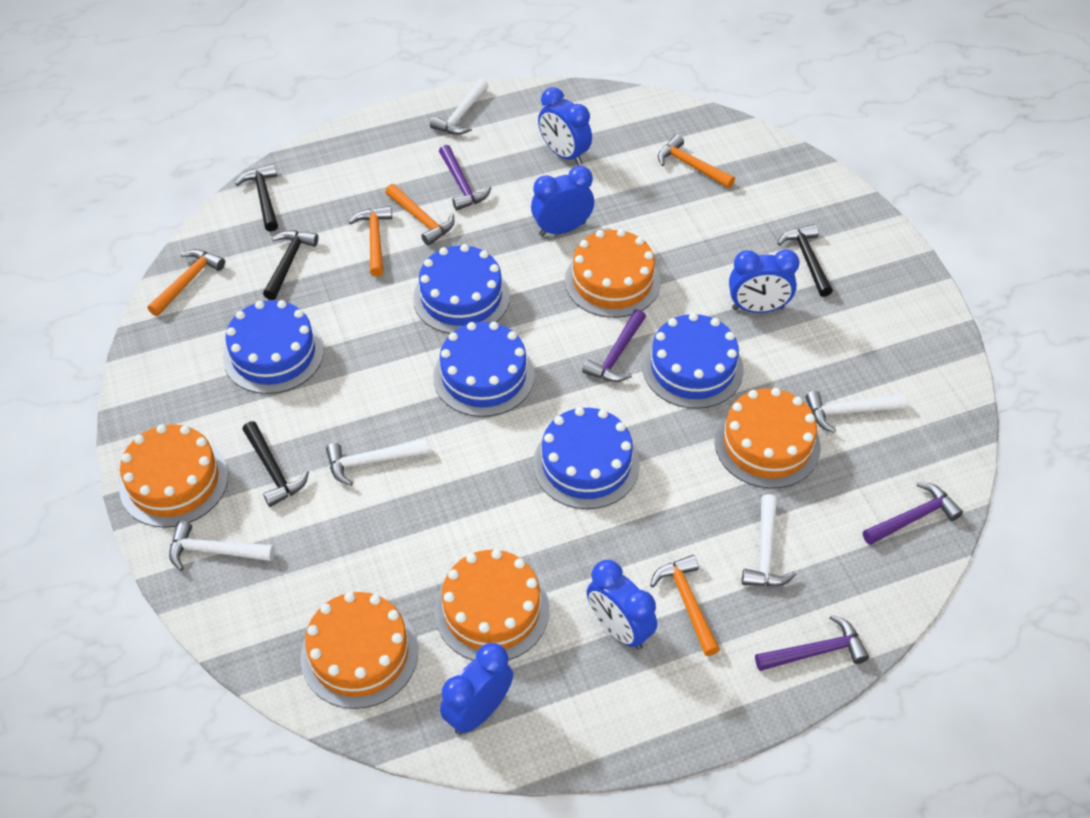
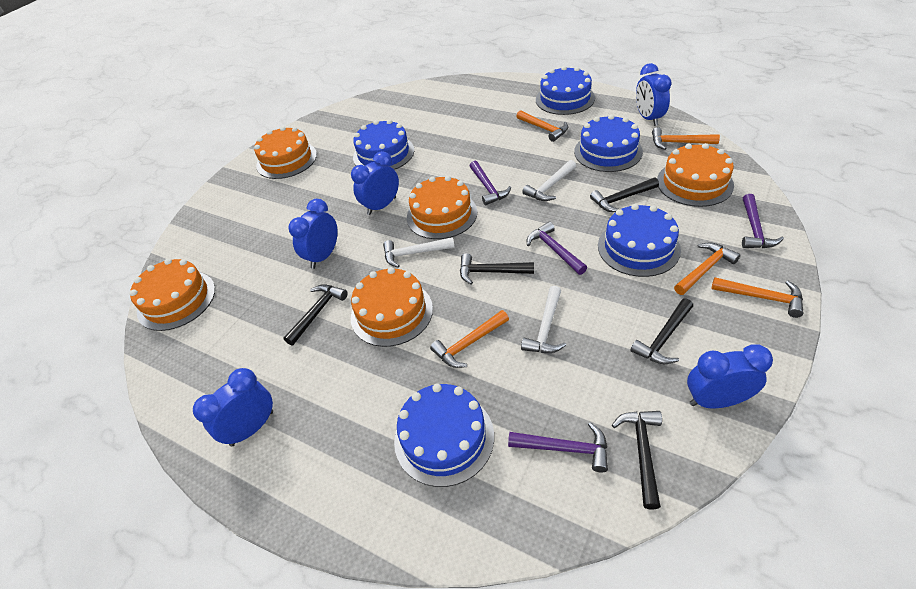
black hammer: [235,164,278,232] [242,421,309,507] [263,230,318,300] [777,224,833,297] = 4 -> [284,284,348,346] [460,253,534,285] [590,177,659,212] [612,411,662,510] [630,299,693,364] = 5
white hammer: [169,521,274,571] [326,439,428,486] [430,78,489,135] [742,494,796,586] [805,391,907,433] = 5 -> [383,237,455,268] [521,286,566,353] [522,160,576,201] = 3

